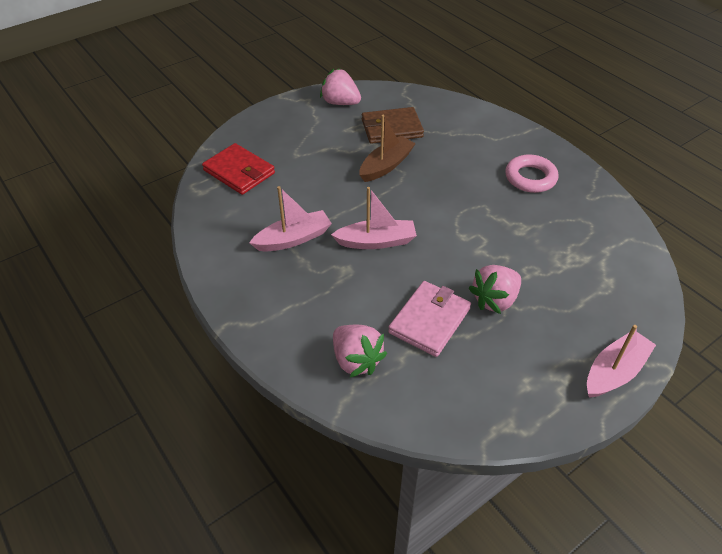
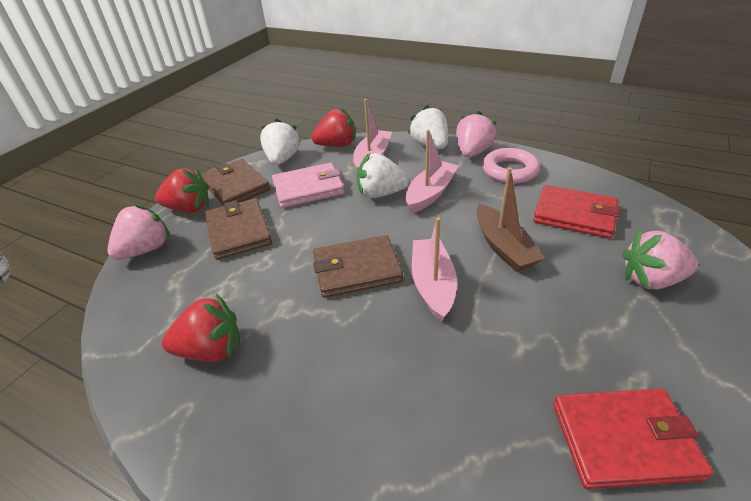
brown wallet: [362,107,424,144] = 1 -> [201,159,271,206] [205,198,272,260] [313,235,403,298] = 3
red strawberry: none = 0 -> [155,168,209,213] [162,294,240,362] [311,108,355,147] = 3
red wallet: [202,143,275,195] = 1 -> [533,185,620,238] [553,388,713,489] = 2
white strawberry: none = 0 -> [260,118,301,165] [357,153,409,198] [408,105,448,149] = 3

